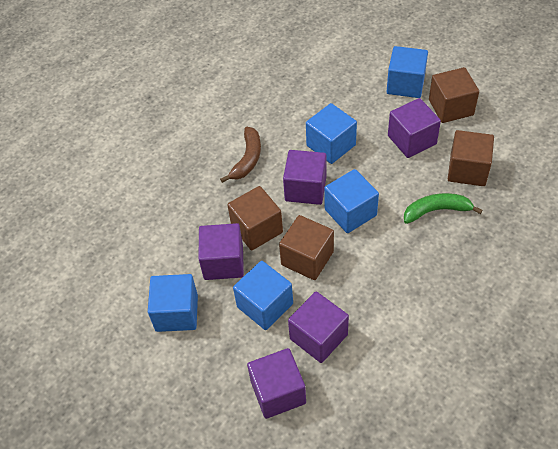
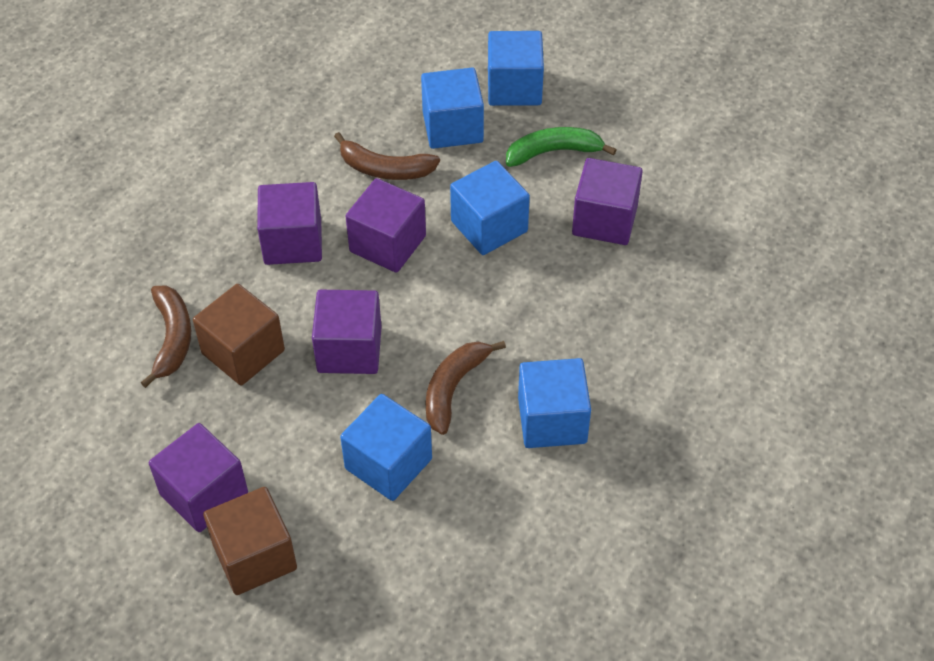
brown banana: [220,127,261,183] = 1 -> [141,285,191,388] [334,132,440,180] [426,341,506,435] = 3
brown cube: [228,186,283,251] [279,215,334,280] [429,67,479,123] [448,130,494,186] = 4 -> [193,284,285,385] [203,487,297,595] = 2

